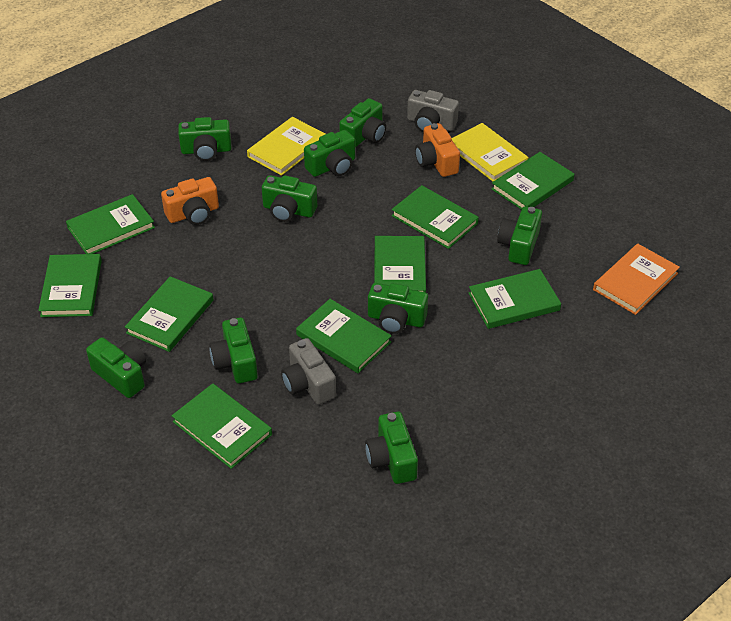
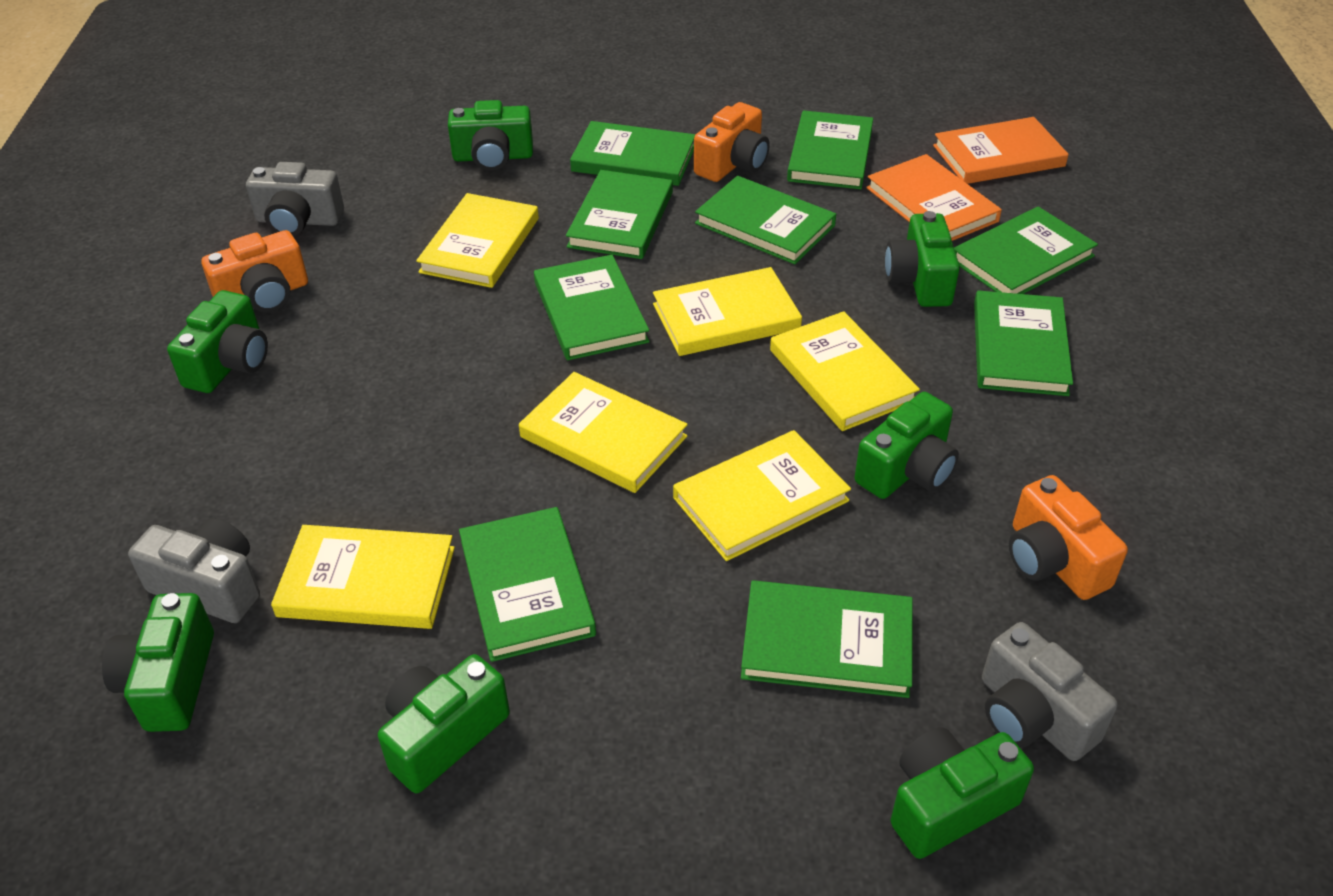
green camera: [86,337,146,398] [178,117,231,161] [209,317,258,383] [262,175,317,222] [304,130,355,177] [339,98,386,148] [365,412,418,484] [368,283,428,334] [497,206,542,265] = 9 -> [102,593,214,732] [167,290,268,393] [378,654,510,793] [448,100,533,171] [855,392,959,499] [885,211,960,307] [891,727,1034,859] = 7
grey camera: [281,338,336,404] [407,90,459,132] = 2 -> [128,518,260,623] [246,162,344,236] [982,622,1118,761] = 3
orange book: [593,244,680,315] = 1 -> [866,154,1002,241] [933,117,1069,184] = 2
orange camera: [161,177,219,225] [415,123,460,177] = 2 -> [201,230,308,312] [694,102,770,182] [1009,475,1128,600] = 3
yellow book: [247,117,325,176] [452,123,529,182] = 2 -> [271,525,455,629] [416,193,539,288] [519,372,688,493] [653,267,802,356] [673,430,851,561] [770,311,920,431] = 6

